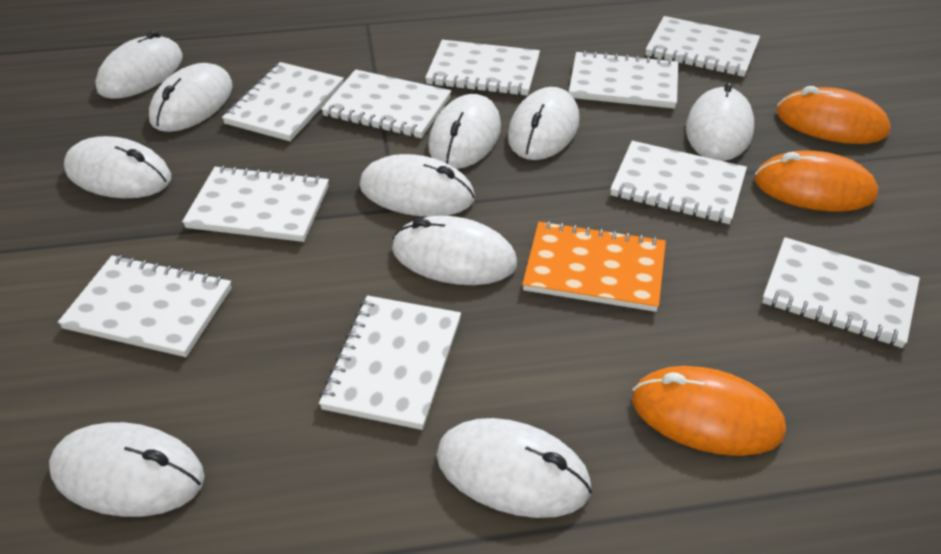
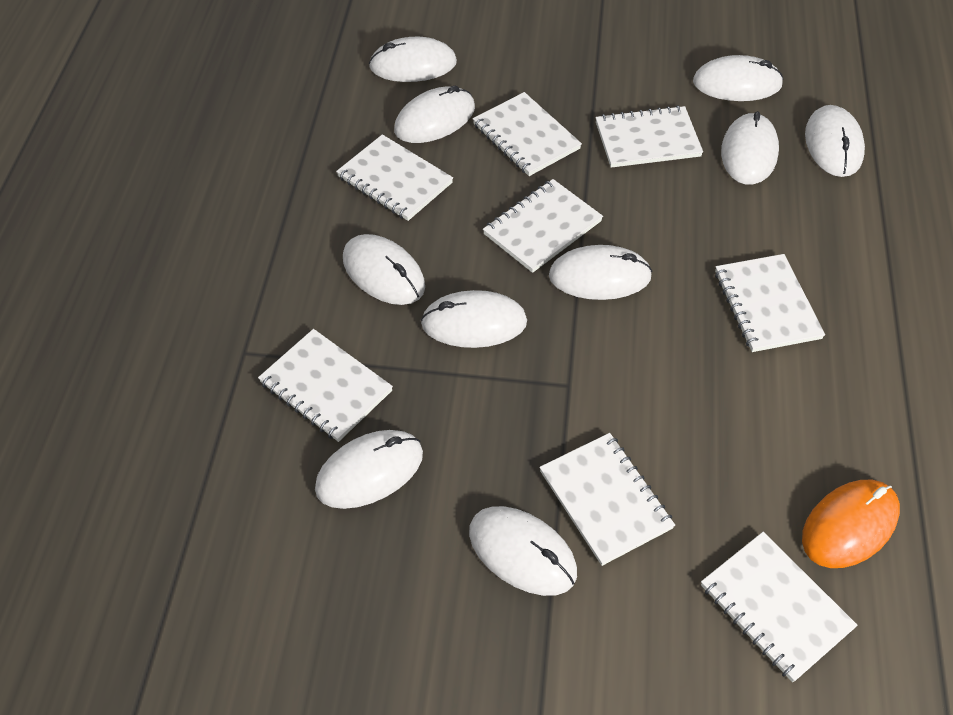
orange mouse: [632,366,786,456] [754,151,878,212] [776,86,891,144] = 3 -> [802,480,900,568] = 1
orange notebook: [522,221,666,312] = 1 -> none = 0
white notebook: [58,255,232,357] [182,165,329,242] [222,62,344,141] [319,295,461,430] [321,69,451,138] [425,40,540,96] [569,51,678,109] [610,141,747,224] [645,16,760,77] [762,237,920,348] = 10 -> [258,329,393,442] [336,134,453,221] [473,92,582,176] [483,179,603,273] [540,433,675,566] [595,105,703,168] [701,532,858,682] [715,254,825,352] = 8

